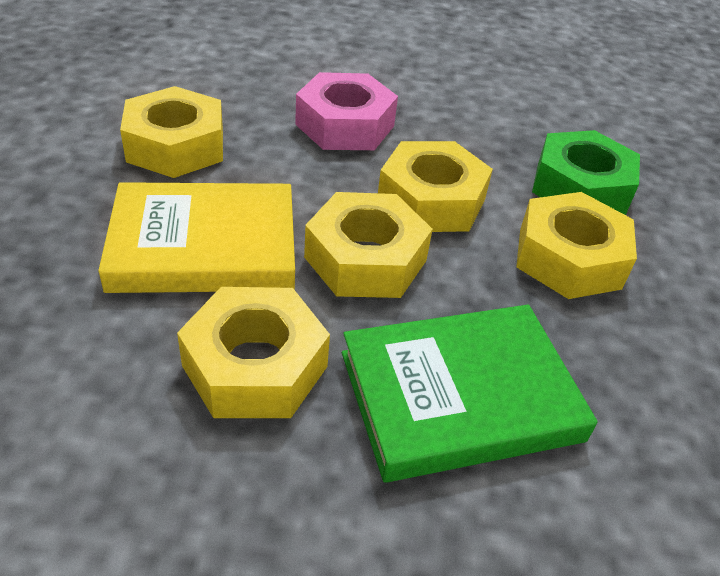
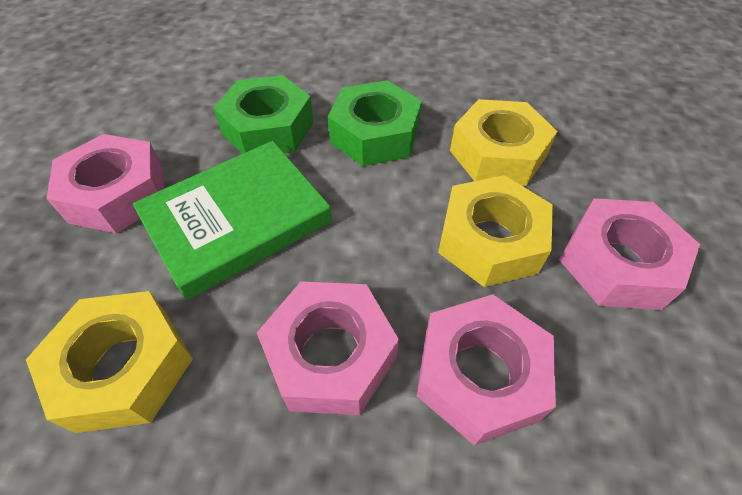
green nut: [532,130,640,215] = 1 -> [213,75,314,154] [328,80,422,166] = 2
pink nut: [295,72,398,150] = 1 -> [46,134,164,233] [257,281,399,415] [417,294,556,446] [559,198,700,310] = 4
yellow book: [98,182,295,293] = 1 -> none = 0
yellow nut: [120,86,223,178] [177,287,330,418] [304,192,433,298] [378,141,493,232] [516,192,637,299] = 5 -> [26,291,193,433] [438,175,553,287] [450,99,557,186] = 3

